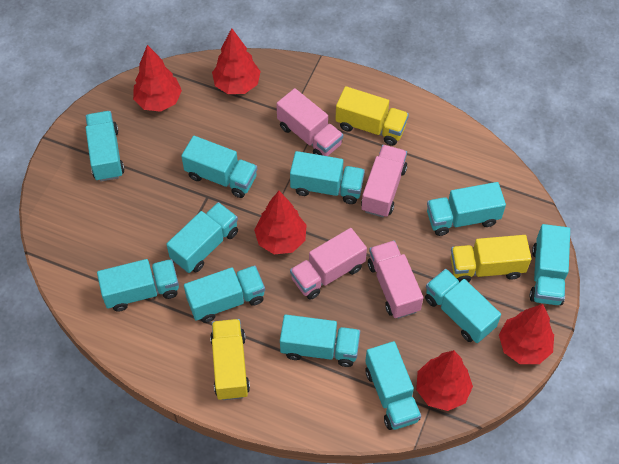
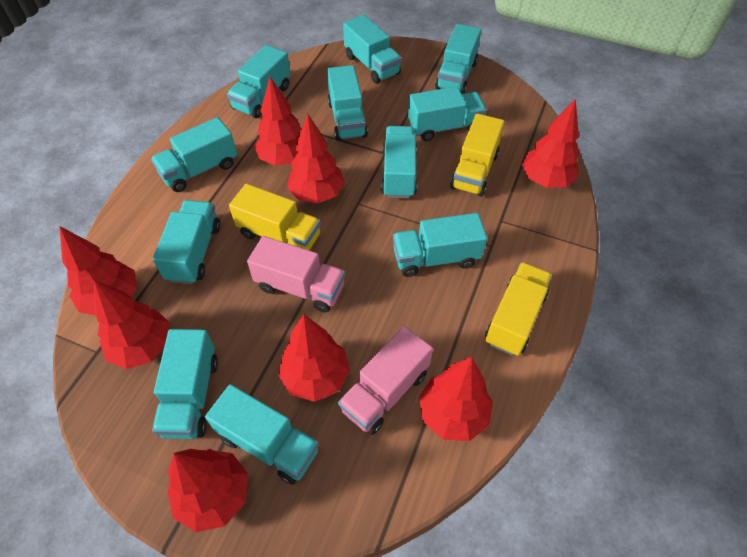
pink truck: [276,88,343,156] [290,228,367,300] [361,145,407,217] [368,240,423,319] = 4 -> [247,236,345,312] [338,326,433,435] = 2
red tree: [133,45,182,112] [212,28,261,94] [254,191,307,254] [416,350,473,411] [499,304,554,364] = 5 -> [60,226,137,315] [94,280,170,369] [167,449,248,532] [254,77,301,166] [278,314,350,402] [287,113,345,204] [419,357,493,441] [522,98,580,188] = 8

